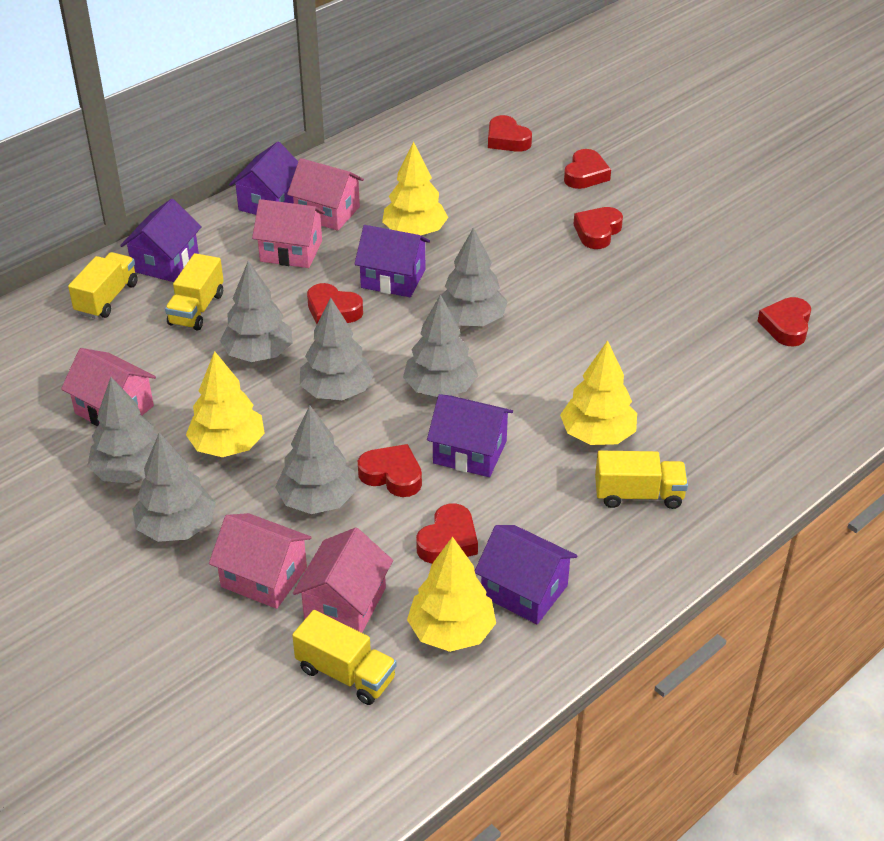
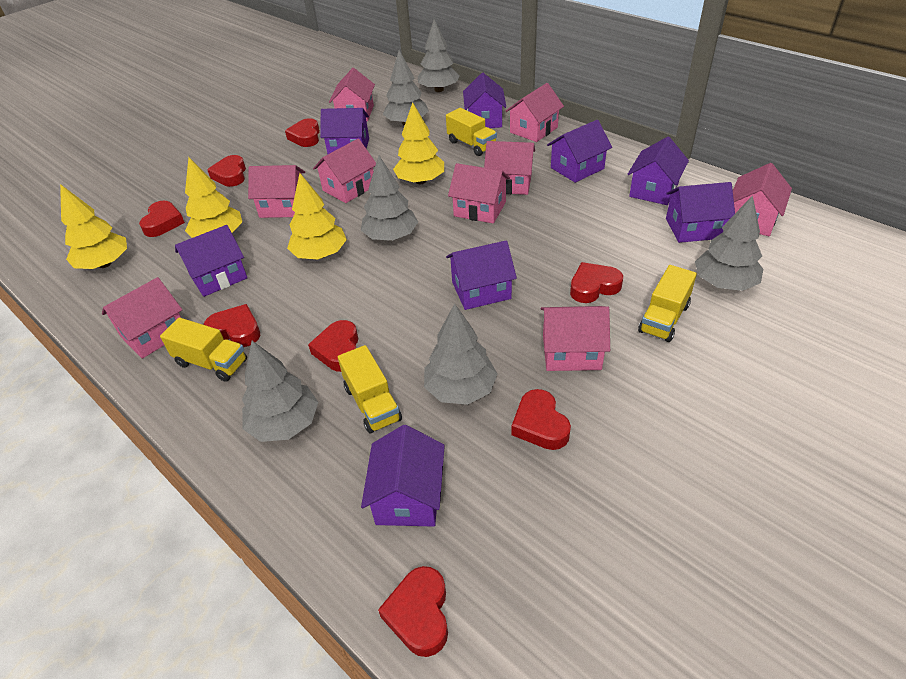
grey tree: [87,377,158,483] [133,432,216,542] [220,261,292,362] [275,406,356,514] [300,298,374,400] [403,294,478,397] [441,228,508,326] = 7 -> [242,341,318,442] [361,155,418,241] [383,50,429,126] [418,19,460,92] [424,304,497,405] [695,195,763,291] = 6
pink house: [61,348,156,427] [209,513,312,609] [252,199,325,268] [287,158,364,231] [293,527,393,633] = 5 -> [102,277,182,359] [248,165,305,218] [313,139,376,203] [329,68,375,122] [448,163,510,224] [484,141,535,195] [506,83,564,142] [541,306,610,371] [729,163,792,236] = 9
purple house: [120,199,202,282] [229,142,298,215] [354,225,430,297] [427,394,513,477] [475,525,577,624] = 5 -> [175,225,247,297] [320,108,369,154] [361,425,445,527] [446,240,517,310] [463,73,506,128] [547,120,612,183] [627,137,689,205] [666,182,735,243] = 8
red heart: [307,283,363,324] [358,444,422,497] [416,503,478,563] [488,115,532,152] [564,149,611,189] [573,207,623,249] [758,297,811,346] = 7 -> [139,201,185,237] [204,304,260,347] [207,155,246,187] [285,118,320,147] [308,320,358,372] [378,566,448,657] [511,389,571,450] [570,262,623,303] = 8

